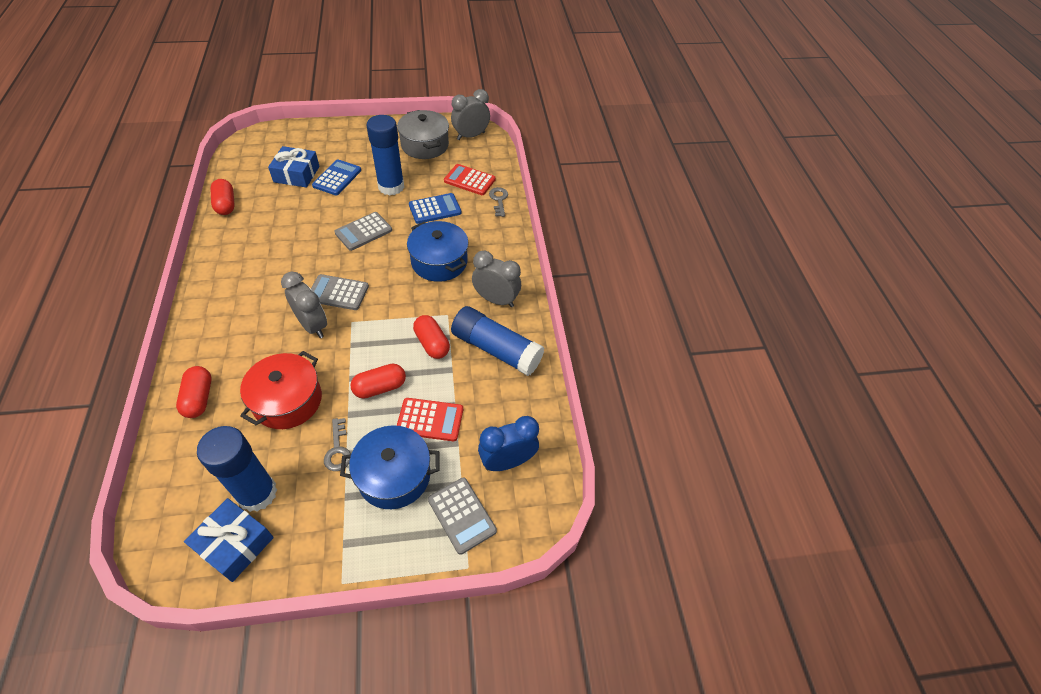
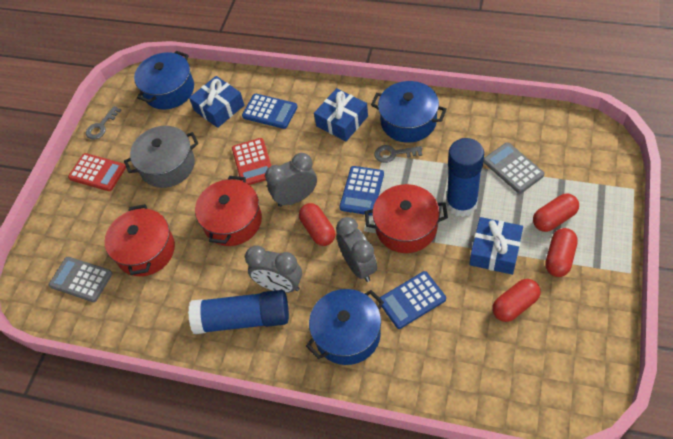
blue calculator: [312,159,361,195] [409,193,461,224] = 2 -> [242,94,297,129] [339,166,384,215] [379,271,446,329] = 3
blue clock: [478,416,539,471] = 1 -> none = 0
blue gift: [184,498,274,582] [268,146,320,188] = 2 -> [189,76,244,128] [314,88,368,141] [470,217,523,275] = 3
blue glue stick: [197,426,277,512] [367,115,404,196] [451,306,544,376] = 3 -> [188,290,289,334] [446,138,484,217] = 2
blue pot: [340,425,440,509] [407,221,469,282] = 2 -> [134,51,194,110] [306,289,384,365] [371,81,447,143] = 3
grey calculator: [311,274,369,310] [334,212,392,251] [428,478,497,555] = 3 -> [49,257,112,302] [483,142,545,194] = 2
red pot: [240,351,322,429] = 1 -> [105,204,175,276] [195,176,262,246] [365,184,448,253] = 3

